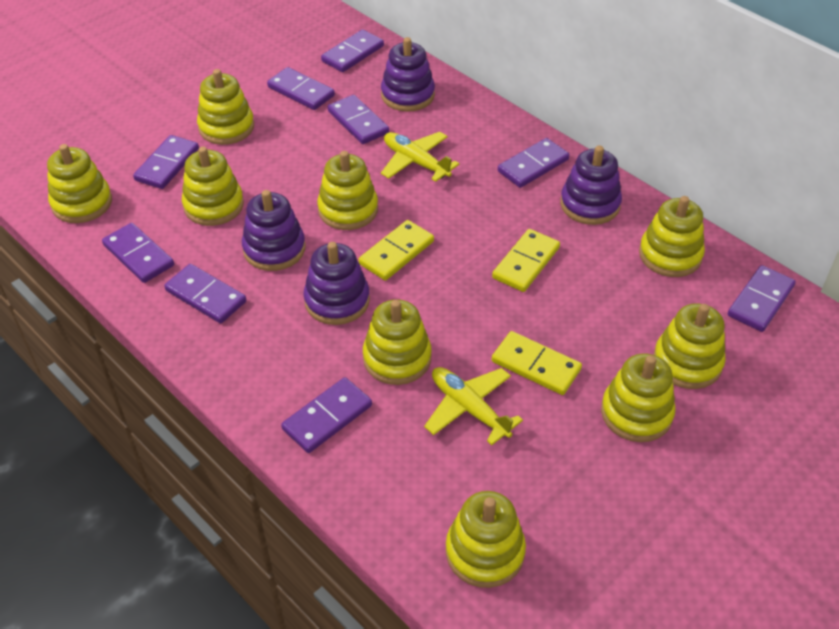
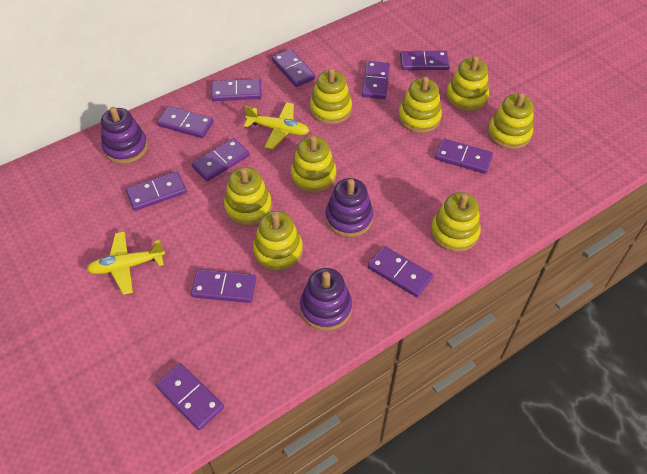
purple domino: [102,223,174,283] [133,135,199,189] [164,264,246,323] [267,67,335,110] [281,377,372,453] [321,29,384,72] [328,95,389,144] [498,138,569,188] [728,265,796,332] = 9 -> [126,171,187,211] [156,363,224,430] [157,106,214,138] [191,269,256,303] [192,138,249,181] [212,79,262,101] [272,49,316,87] [362,61,390,99] [368,246,433,297] [400,51,450,70] [435,138,493,174] = 11
purple stacking toy: [242,190,306,271] [303,242,370,325] [381,37,435,112] [560,146,622,225] = 4 -> [101,107,148,164] [300,268,352,331] [325,178,373,237] = 3
yellow domino: [359,220,434,280] [492,229,560,292] [492,331,582,395] = 3 -> none = 0
yellow stacking toy: [47,144,112,223] [182,147,244,226] [197,69,254,145] [317,151,378,230] [363,299,432,385] [446,491,526,588] [601,353,676,442] [639,196,705,277] [654,303,726,389] = 9 -> [224,167,272,226] [253,211,303,271] [291,136,336,193] [310,68,352,124] [398,77,442,133] [431,192,481,252] [446,56,489,112] [488,93,533,149] = 8

